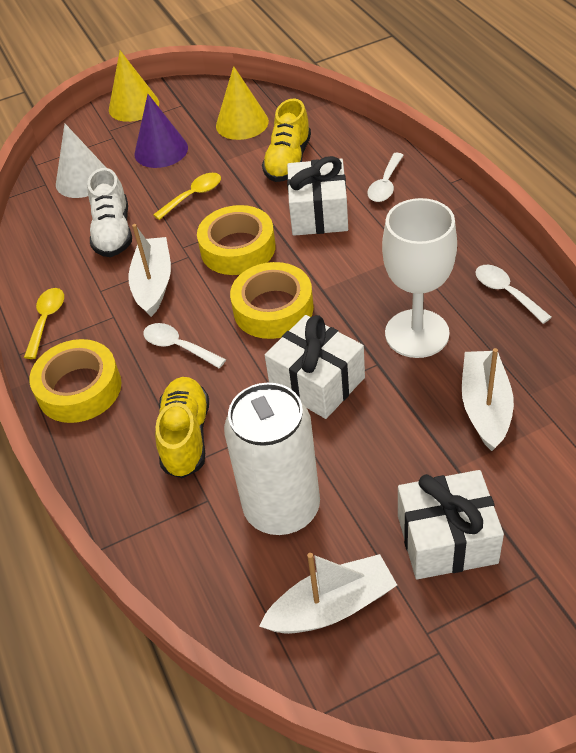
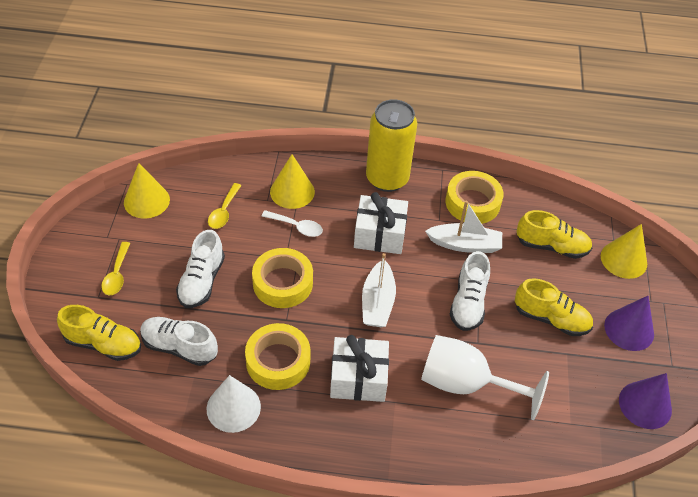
purple cone: [134,94,188,168] = 1 -> [604,296,654,351] [619,373,672,429] = 2
white boat: [128,224,171,317] [259,553,397,634] [462,348,514,451] = 3 -> [362,253,396,327] [425,201,502,253] = 2
white can: [224,383,320,535] = 1 -> none = 0
white gift: [265,315,365,419] [287,156,348,236] [398,470,504,579] = 3 -> [330,335,389,402] [354,192,408,254] = 2
white shoe: [87,168,132,257] = 1 -> [140,317,218,366] [176,230,225,308] [449,251,490,331] = 3
white spoon: [143,323,226,368] [367,153,404,202] [475,265,552,324] = 3 -> [262,210,323,237] = 1
yellow can: none = 0 -> [366,99,417,192] = 1
yellow cone: [109,51,159,122] [216,66,269,140] = 2 -> [124,163,170,219] [270,154,315,209] [601,224,647,279] = 3
yellow shoe: [155,377,209,479] [262,98,311,182] = 2 -> [57,305,141,361] [515,278,593,336] [516,210,592,259] = 3

